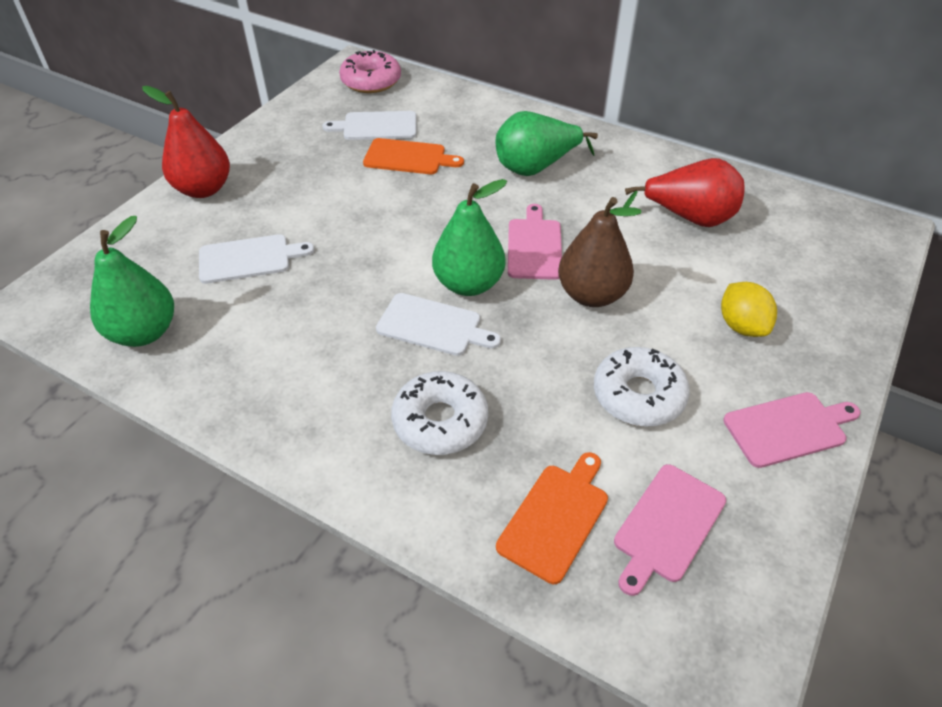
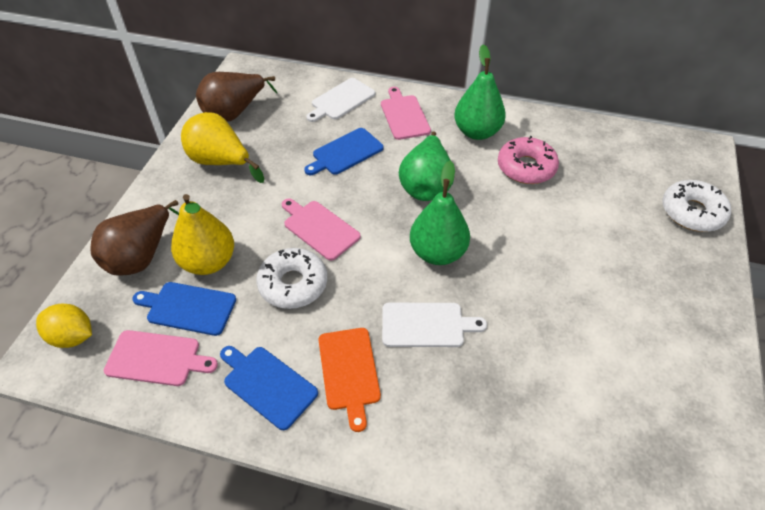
blue cutting board: none = 0 -> [132,282,236,336] [220,346,318,430] [304,128,384,175] = 3
brown pear: [558,197,641,307] = 1 -> [90,200,179,276] [196,72,277,122] = 2
orange cutting board: [363,138,464,174] [496,452,608,584] = 2 -> [319,328,381,432] = 1
red pear: [142,86,230,198] [623,158,745,227] = 2 -> none = 0
white cutting board: [199,234,314,284] [322,111,417,140] [376,293,501,356] = 3 -> [306,78,375,122] [382,303,487,347] = 2
yellow pear: none = 0 -> [171,194,234,275] [181,112,264,183] = 2

